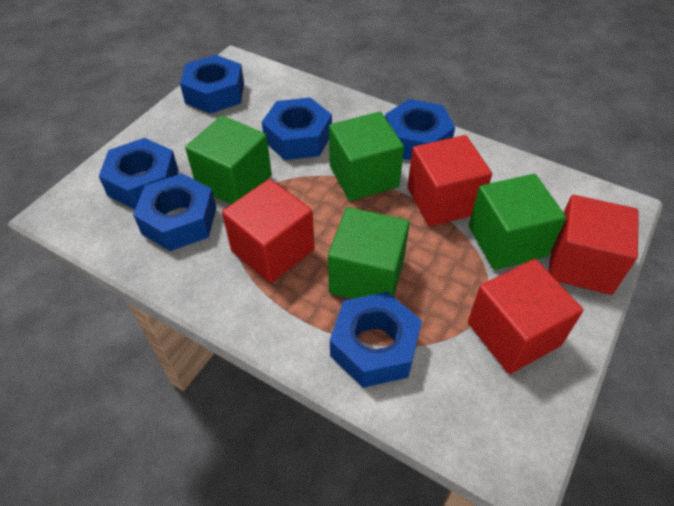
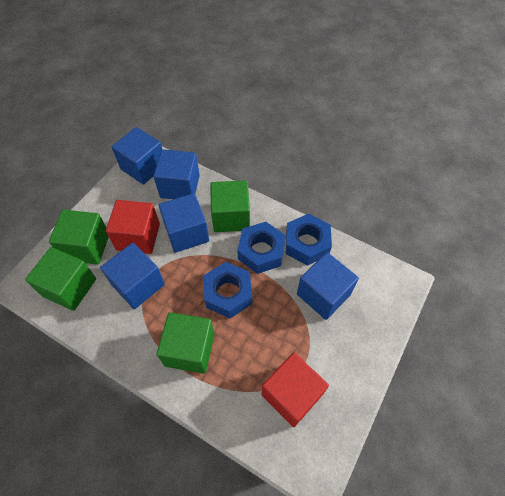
blue cube: none = 0 -> [100,243,165,309] [112,127,162,185] [153,149,200,199] [158,193,209,253] [297,252,359,320] = 5
blue nut: [99,138,179,209] [133,173,216,251] [180,55,244,114] [262,97,332,160] [330,292,422,388] [385,99,455,160] = 6 -> [203,262,252,318] [237,222,286,274] [286,214,332,266] = 3
red cube: [222,179,315,284] [407,135,492,226] [468,259,583,374] [548,195,639,295] = 4 -> [106,200,160,254] [261,353,329,427] = 2

